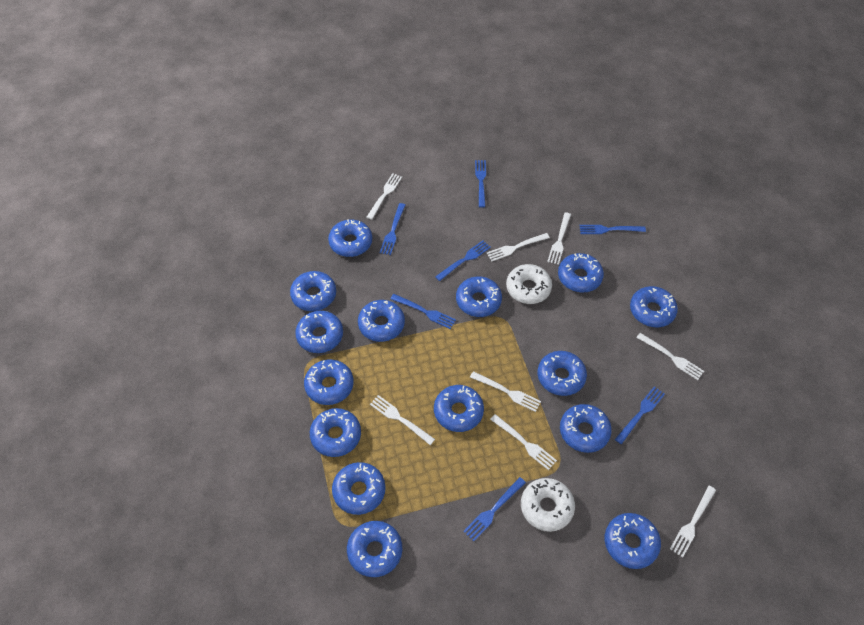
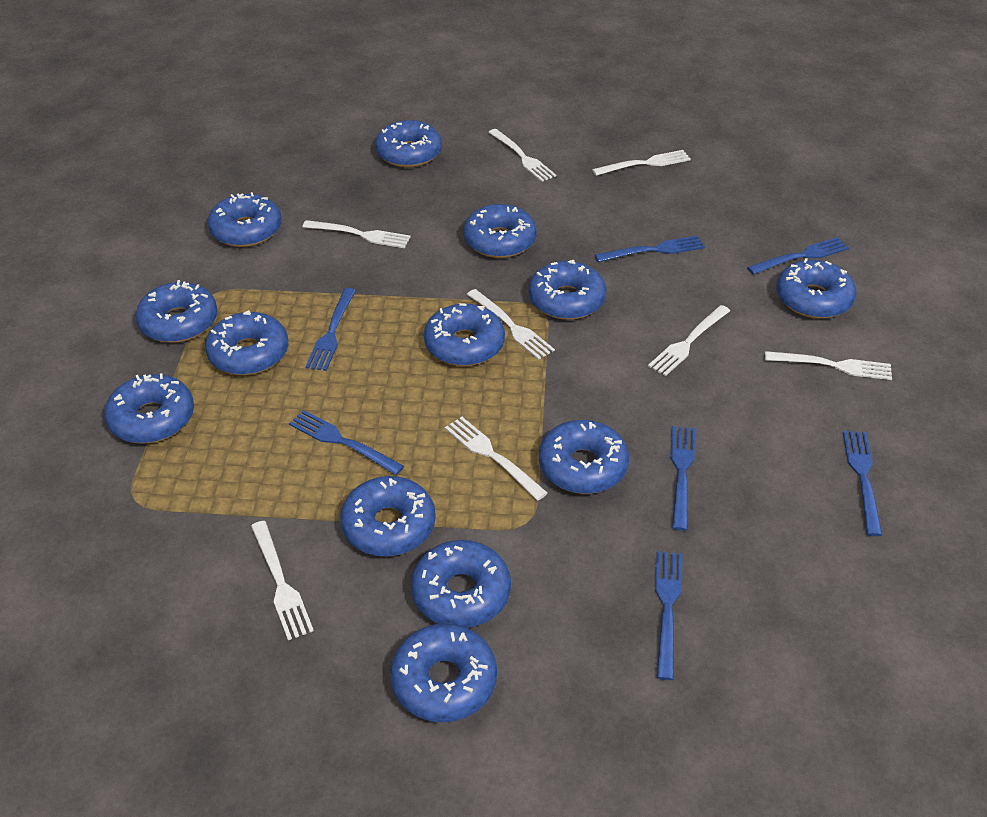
blue donut: [290,271,336,311] [295,311,343,353] [304,359,354,405] [310,408,361,457] [328,219,372,257] [332,462,386,515] [347,521,402,577] [358,300,405,342] [434,385,484,432] [456,276,502,317] [537,351,587,396] [558,253,604,293] [560,404,612,453] [605,513,661,569] [630,286,678,327] = 15 -> [104,373,194,444] [135,280,217,343] [205,310,288,375] [207,192,281,247] [340,476,436,557] [375,120,442,168] [390,623,497,722] [411,540,511,628] [424,303,505,366] [463,204,537,258] [528,260,606,320] [539,420,629,494] [776,258,856,319] = 13
white donut: [506,264,552,304] [521,478,575,532] = 2 -> none = 0

